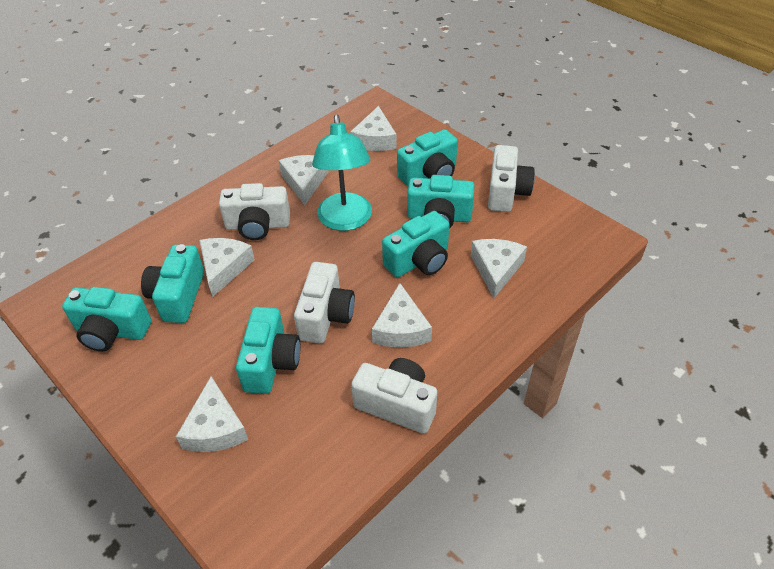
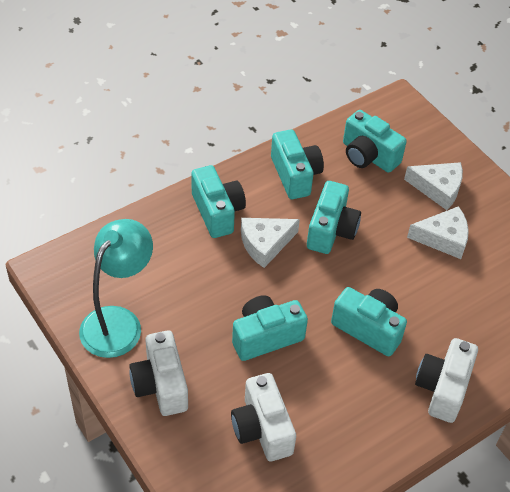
white camera: [219,183,290,240] [294,262,355,344] [351,358,437,434] [488,145,535,212] = 4 -> [129,330,188,416] [231,373,296,461] [415,338,478,423] = 3
white cheese: [176,376,248,452] [199,238,255,297] [279,155,328,205] [350,106,397,151] [372,283,432,348] [471,239,527,298] = 6 -> [241,218,300,268] [404,162,463,210] [407,206,469,259] = 3

